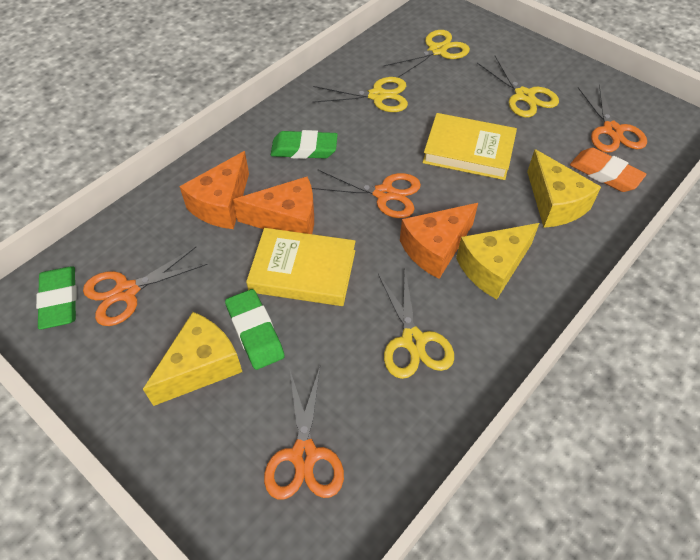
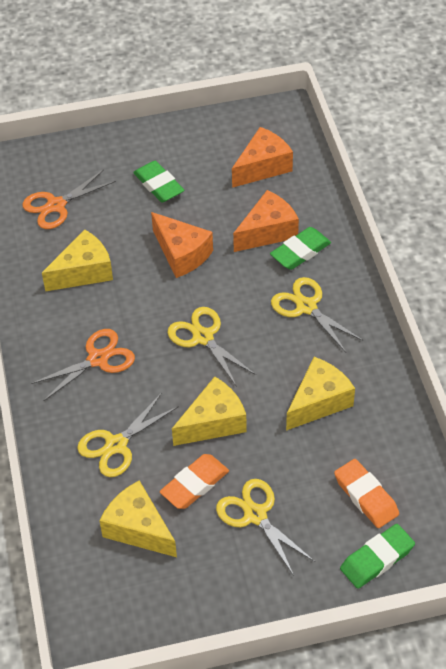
orange eraser: [570,148,646,192] = 1 -> [160,454,229,509] [334,459,399,528] = 2
orange scissors: [83,247,208,326] [264,367,344,499] [312,169,421,218] [578,84,647,153] = 4 -> [22,170,116,229] [31,329,135,401] = 2
yellow book: [246,228,356,306] [423,113,517,180] = 2 -> none = 0
yellow cheese: [143,312,242,406] [456,223,540,299] [527,149,601,228] = 3 -> [42,229,113,292] [100,480,177,557] [172,377,247,446] [286,357,355,431] = 4

